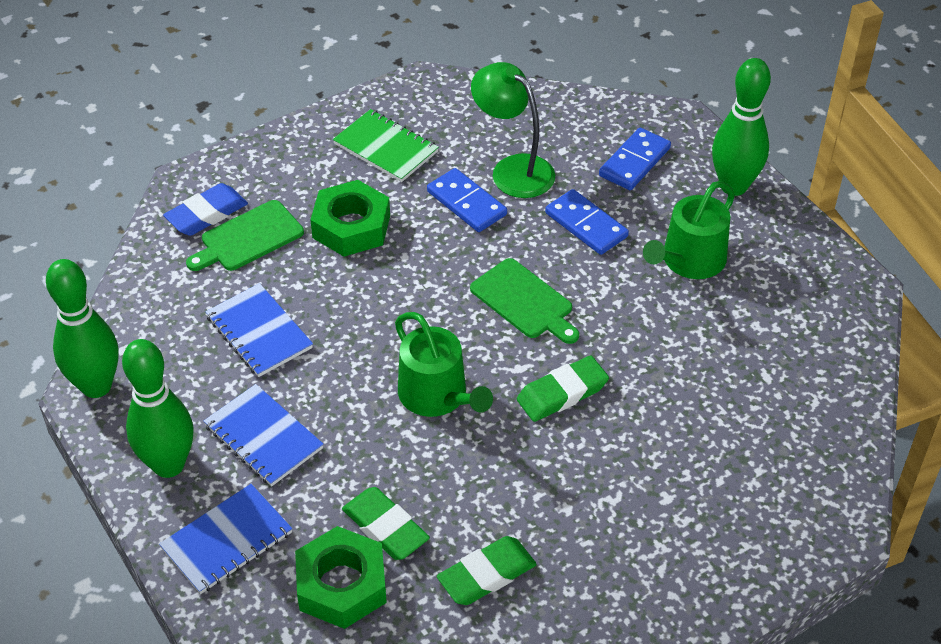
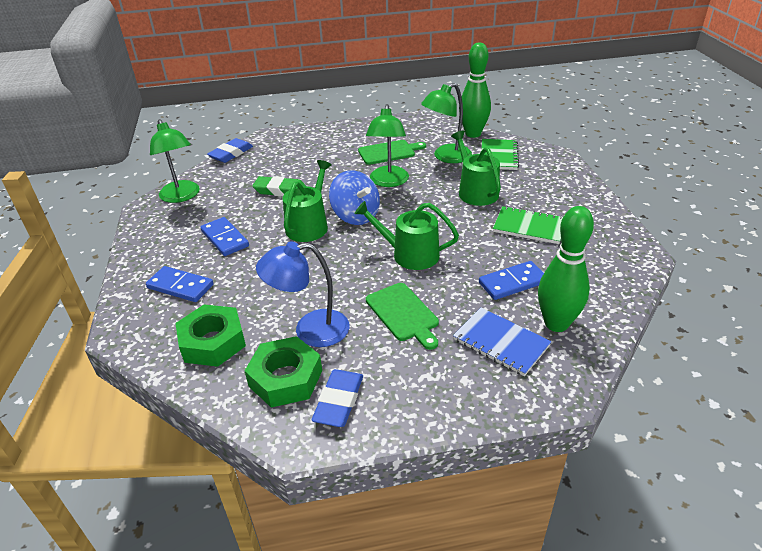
blue eraser: [163,183,248,236] = 1 -> [207,138,253,163] [312,369,363,427] = 2
blue lamp: none = 0 -> [256,241,350,347] = 1
blue notebook: [159,484,293,594] [204,384,324,486] [205,283,313,377] = 3 -> [453,308,552,376] = 1
blue spinning top: none = 0 -> [329,170,380,225] = 1
green bowling pin: [46,259,119,398] [122,339,194,478] [712,58,771,196] = 3 -> [459,42,491,138] [538,206,594,332] = 2
green eraser: [342,487,430,560] [437,536,537,605] [517,356,609,422] = 3 -> [253,176,306,197] = 1
green lamp: [471,62,555,198] = 1 -> [150,119,200,203] [366,104,409,187] [421,83,472,163] = 3
green notebook: [333,109,439,182] = 1 -> [481,139,519,170] [493,206,563,244] = 2
green watering can: [395,312,493,417] [643,181,735,279] = 2 -> [283,160,331,242] [354,201,459,270] [451,131,501,206] = 3

